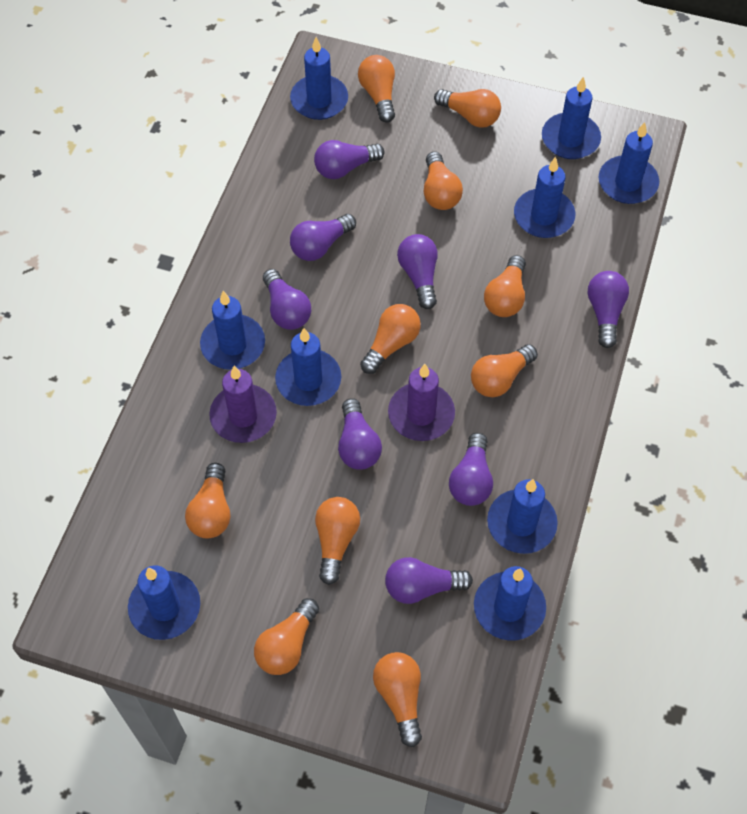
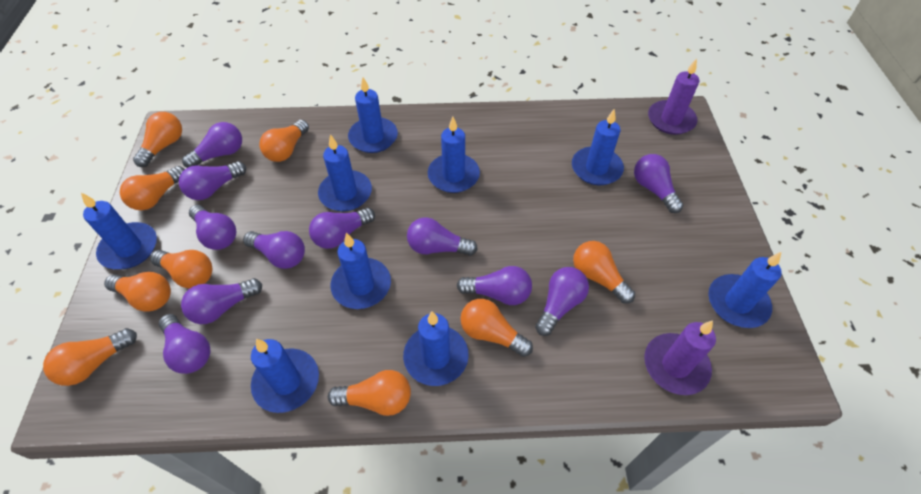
orange light bulb: [185,463,230,538] [254,598,319,675] [315,497,360,585] [358,55,395,123] [360,304,421,374] [373,652,422,747] [424,151,463,210] [434,89,501,128] [471,344,538,397] [484,255,526,317] = 10 -> [43,328,137,386] [104,272,171,312] [120,166,185,210] [133,112,182,167] [150,250,212,288] [259,120,309,162] [328,370,411,416] [460,299,533,357] [573,241,635,304] = 9
purple light bulb: [263,269,311,330] [290,214,356,261] [314,140,385,179] [338,398,382,470] [385,557,473,604] [397,234,438,309] [449,433,493,506] [587,271,629,348] = 8 -> [159,314,210,374] [179,161,246,200] [181,278,262,324] [182,122,242,168] [189,205,237,250] [243,231,305,269] [309,207,375,249] [407,217,478,256] [457,266,532,305] [535,267,589,336] [634,154,683,213] = 11

